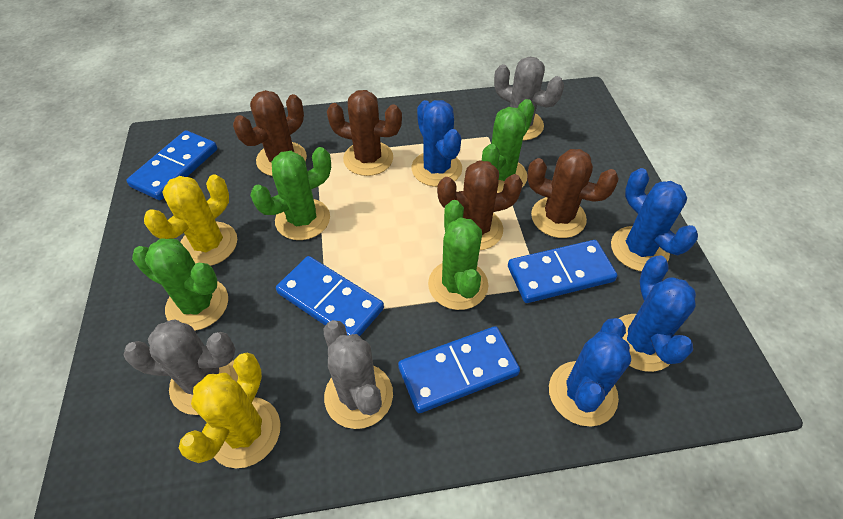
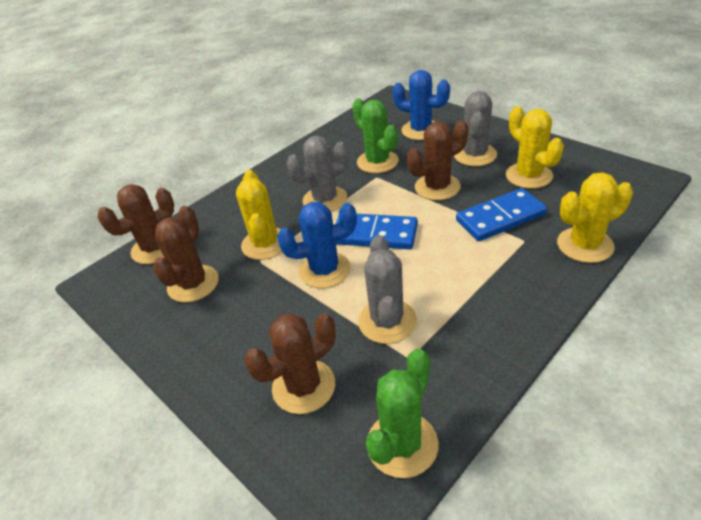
blue cactus: [412,100,462,187] [549,318,631,427] [611,168,698,271] [618,255,696,372] = 4 -> [277,202,357,288] [392,70,450,140] = 2
blue domino: [126,130,217,200] [276,256,384,336] [398,326,520,413] [508,240,617,303] = 4 -> [336,214,418,249] [456,188,547,241] = 2
green cactus: [132,238,228,331] [250,147,331,240] [428,200,488,310] [482,99,535,193] = 4 -> [352,99,399,173] [366,349,438,478] = 2
yellow cactus: [144,175,237,266] [179,353,281,468] = 2 -> [236,170,282,260] [506,106,564,189] [557,173,633,263] = 3

